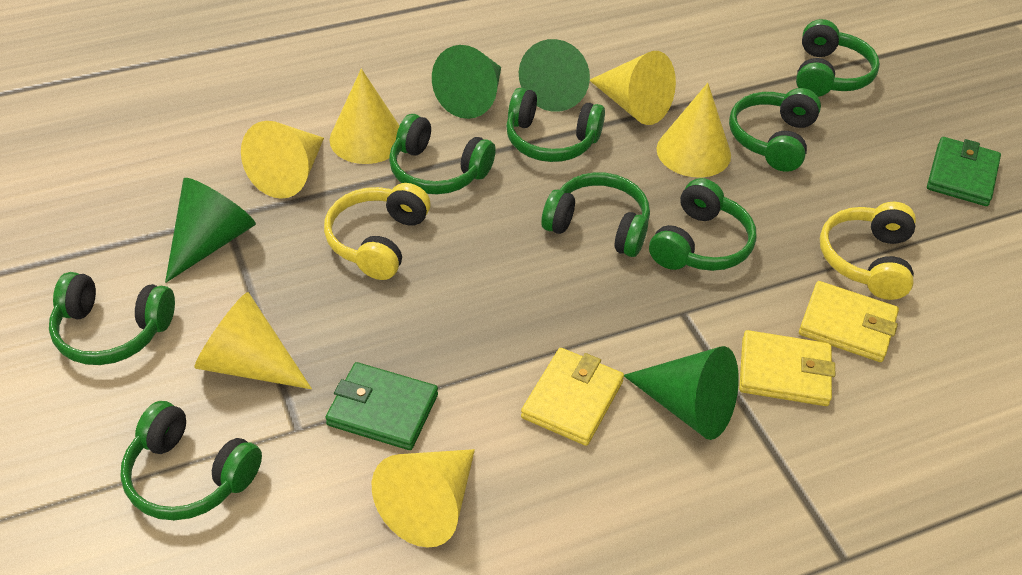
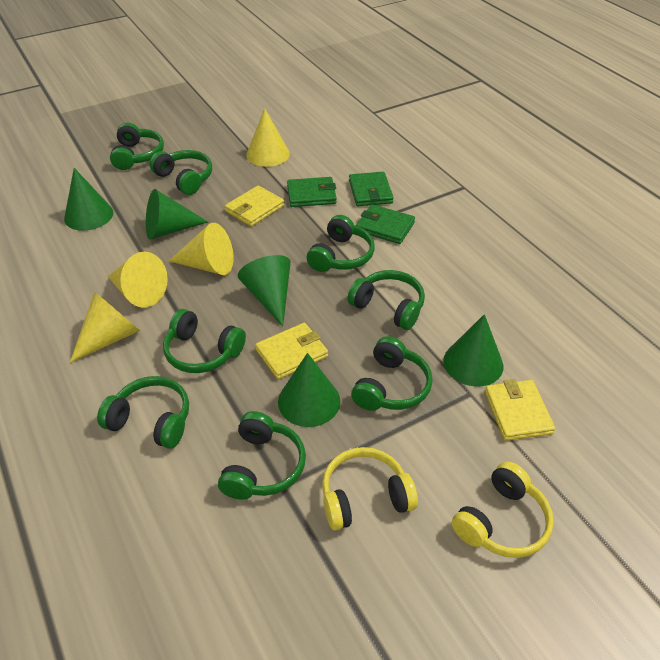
green cone: [165,178,256,283] [432,45,501,119] [519,39,590,112] [624,346,739,440] = 4 -> [64,168,114,231] [146,189,208,240] [238,255,291,327] [278,353,340,427] [443,314,503,387] = 5
green wallet: [325,362,438,450] [927,137,1001,206] = 2 -> [287,177,337,207] [349,172,394,206] [356,204,415,244] = 3
yellow cone: [194,292,312,389] [241,121,324,199] [330,69,399,164] [372,449,475,548] [590,51,676,125] [656,83,731,177] = 6 -> [70,292,140,363] [108,252,168,308] [169,223,234,275] [246,108,290,167] = 4

